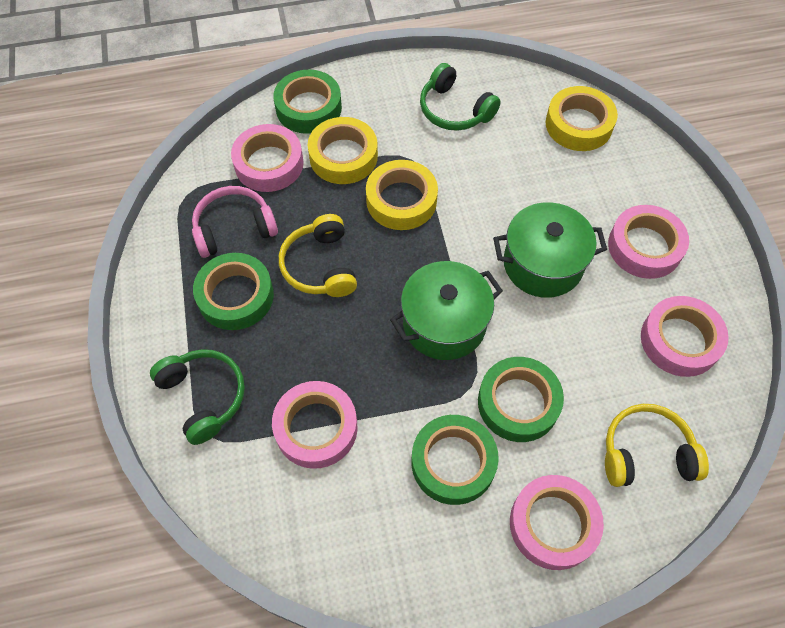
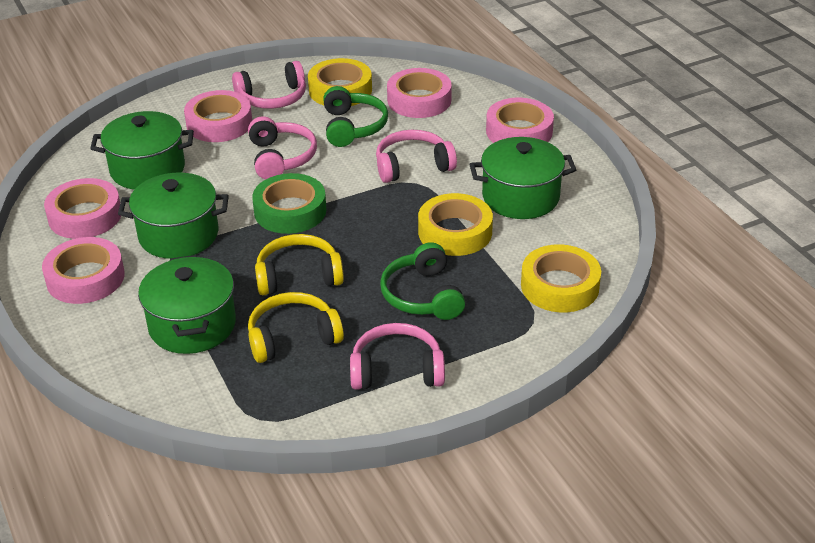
green pot: [390,261,503,360] [493,202,607,298] = 2 -> [90,111,194,190] [118,172,229,259] [138,255,236,354] [469,137,576,219] = 4
green tape: [193,253,274,330] [273,70,342,134] [412,415,499,505] [478,357,564,442] = 4 -> [252,173,327,234] = 1
pink headphones: [192,186,278,258] = 1 -> [232,61,306,109] [248,116,317,179] [350,323,445,390] [376,130,457,183] = 4

